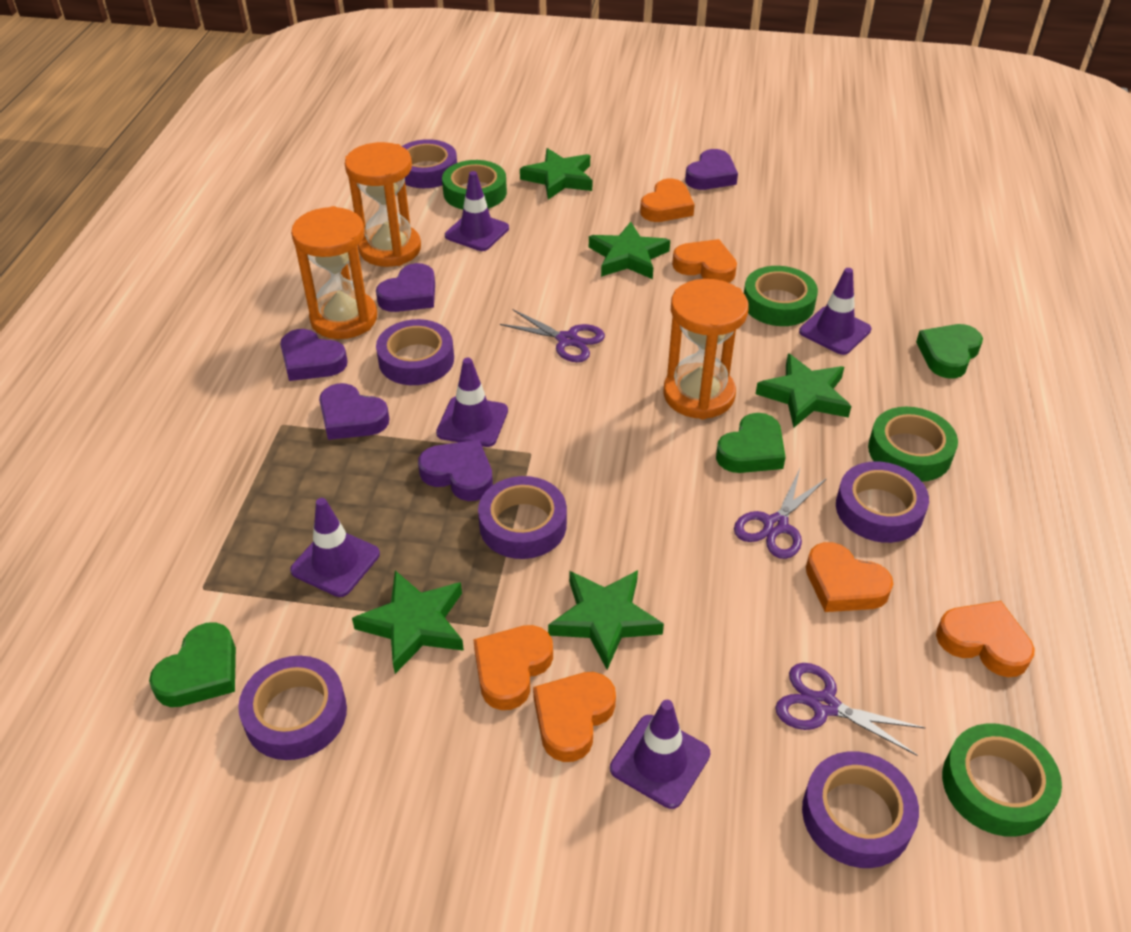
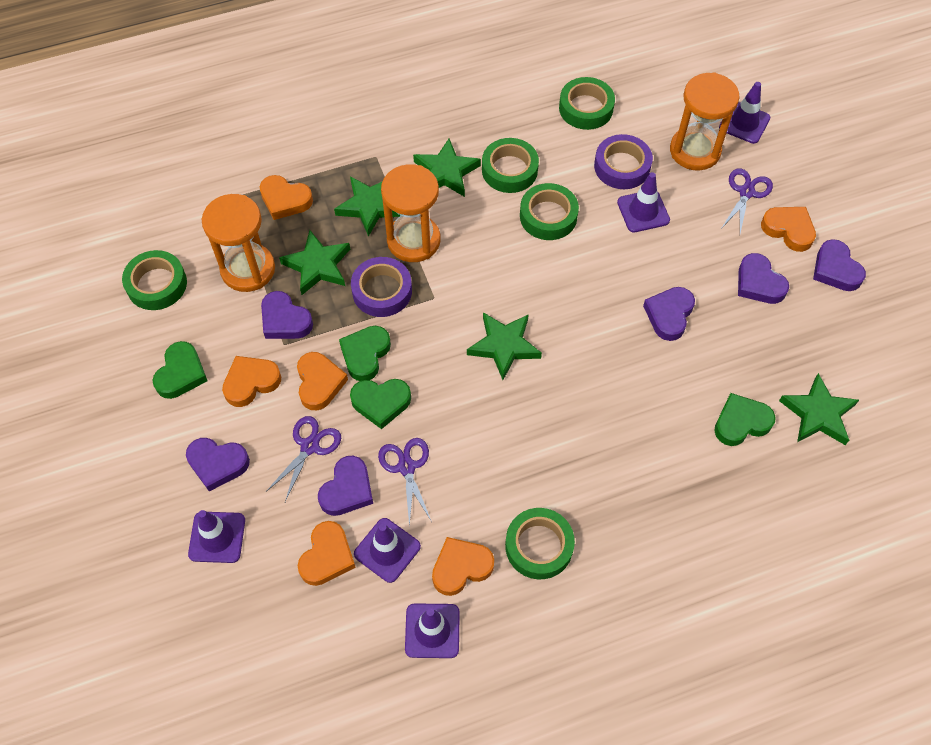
green heart: [149,622,236,707] [716,413,786,473] [916,324,983,378] = 3 -> [152,341,208,399] [339,326,391,381] [350,379,411,429] [714,393,776,446] = 4
green tape: [442,160,507,210] [744,266,818,326] [868,407,958,482] [942,723,1062,837] = 4 -> [122,250,187,310] [482,138,539,193] [505,508,575,579] [520,183,579,240] [559,77,615,130] = 5
purple heart: [280,329,348,381] [319,383,389,440] [376,263,435,312] [418,440,493,501] [685,149,738,190] = 5 -> [186,438,250,492] [261,291,313,339] [318,456,373,516] [643,287,695,341] [738,253,789,304] [813,239,866,291] = 6
purple tape: [238,656,347,760] [376,319,454,385] [402,139,457,188] [478,476,567,559] [802,751,919,868] [836,461,929,543] = 6 -> [351,257,412,317] [594,134,653,189] = 2

